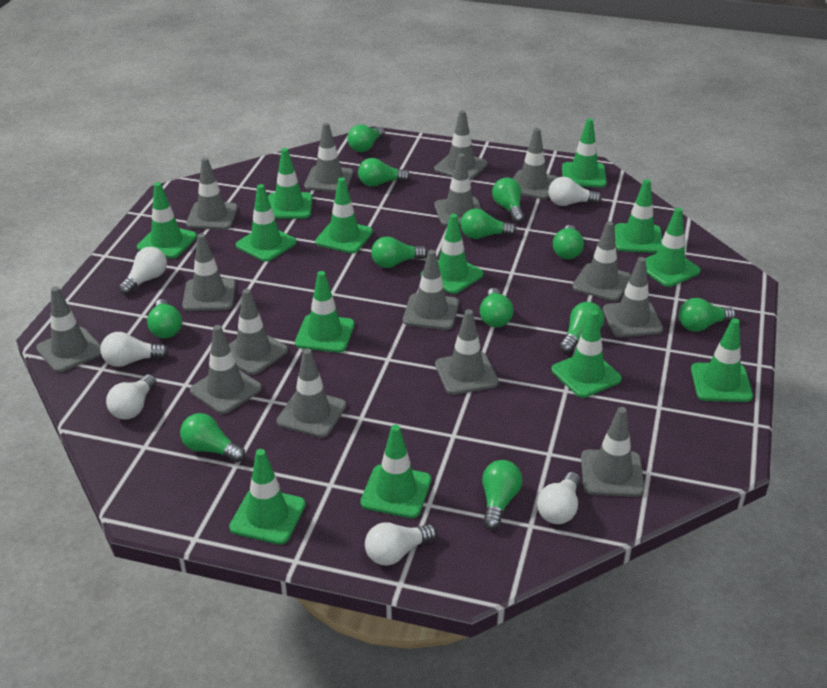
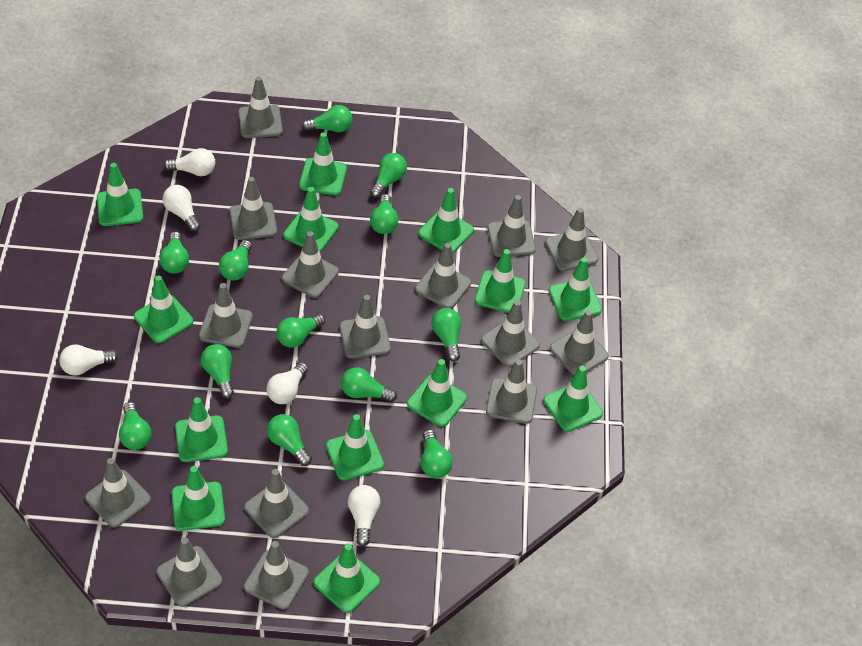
white light bulb: [100,332,169,367] [106,374,157,420] [119,247,167,295] [365,522,437,566] [537,472,581,524] [548,177,602,206] = 6 -> [59,344,118,376] [163,185,201,231] [164,148,215,176] [267,362,308,404] [348,485,380,546] = 5

